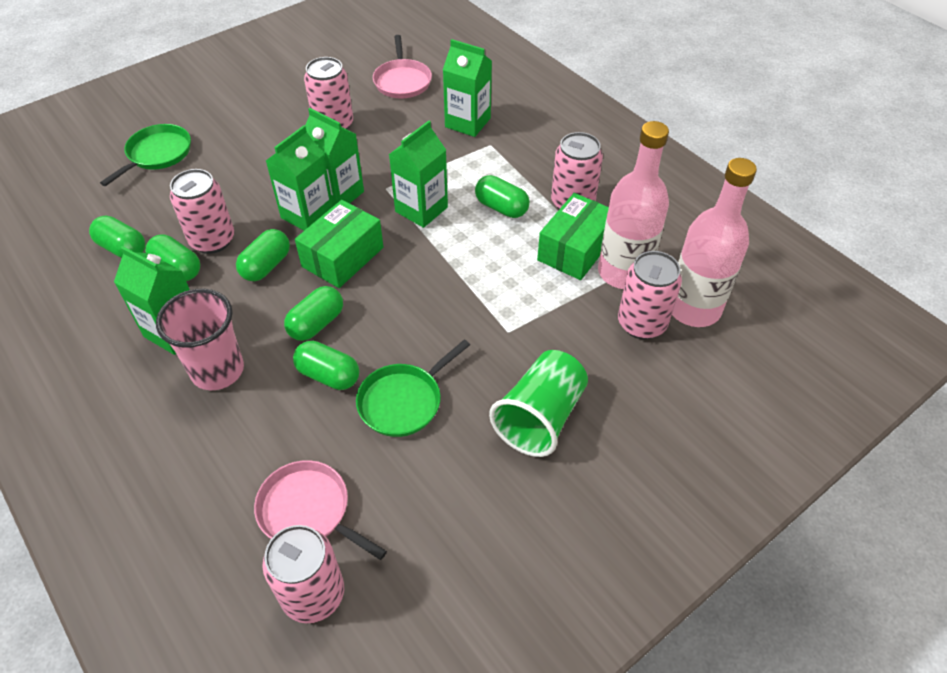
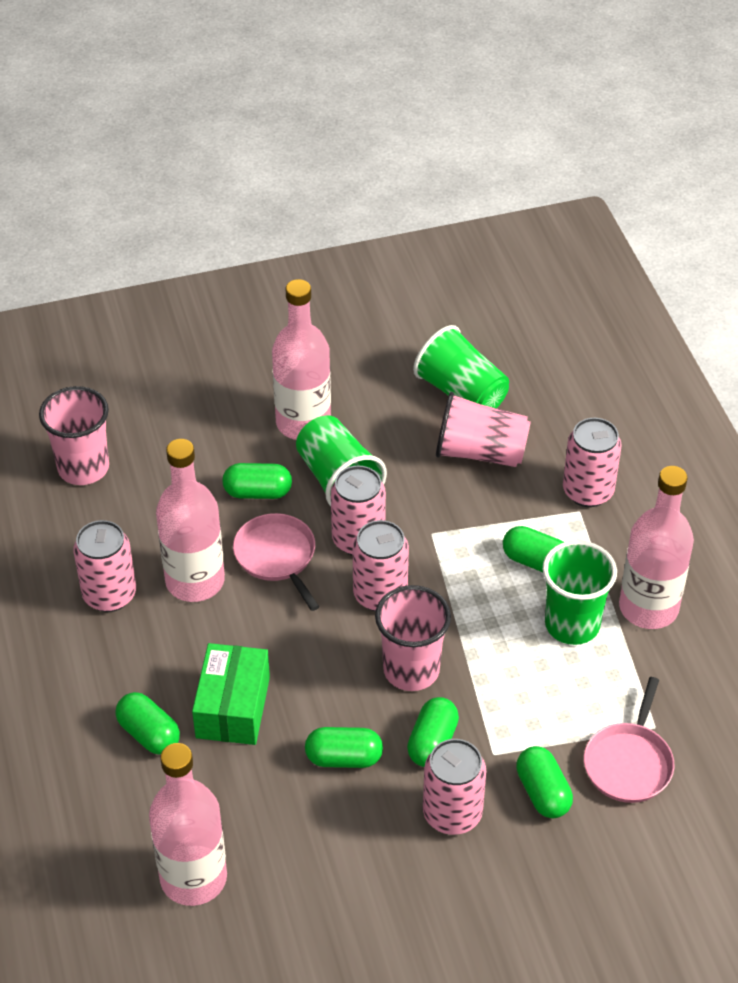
green box: [295,200,383,288] [537,193,609,280] = 2 -> [192,643,270,745] = 1
green carton: [114,246,190,355] [266,125,333,231] [305,108,364,206] [389,120,448,228] [443,39,492,137] = 5 -> none = 0
green cup: [489,350,588,457] = 1 -> [296,415,387,506] [413,325,509,408] [543,540,617,645] = 3
green pan: [100,124,191,186] [356,339,470,437] = 2 -> none = 0
pink bottle: [598,121,669,289] [672,158,757,327] = 2 -> [149,743,227,906] [156,439,225,602] [272,279,331,440] [619,466,694,629] = 4
pink cup: [156,289,244,390] = 1 -> [39,386,109,485] [375,585,451,691] [436,392,531,467] = 3

